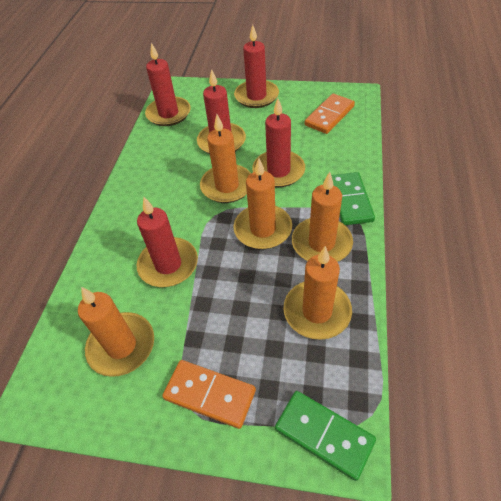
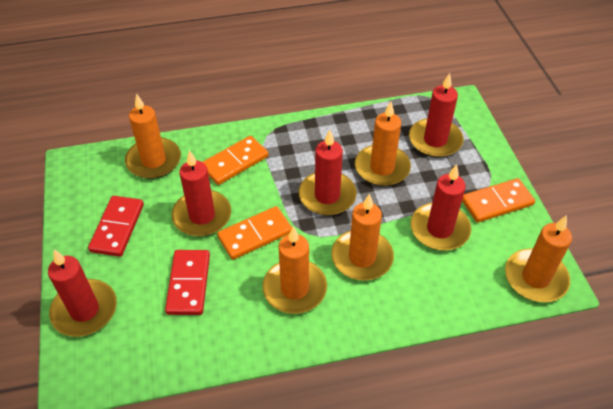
green domino: [275,391,376,481] [331,172,375,225] = 2 -> none = 0
orange domino: [162,360,256,429] [305,94,355,134] = 2 -> [203,136,269,185] [217,206,292,260] [462,178,535,223] = 3
red domino: none = 0 -> [88,196,144,257] [165,250,210,315] = 2

